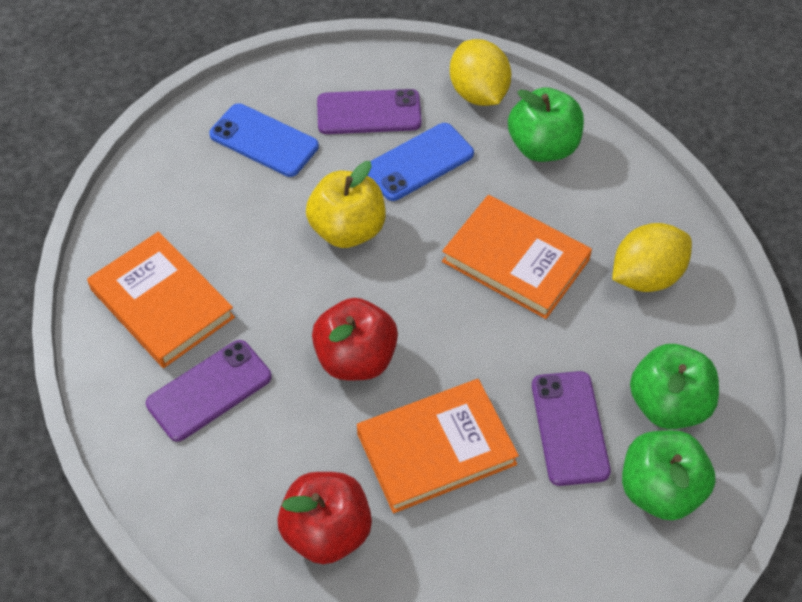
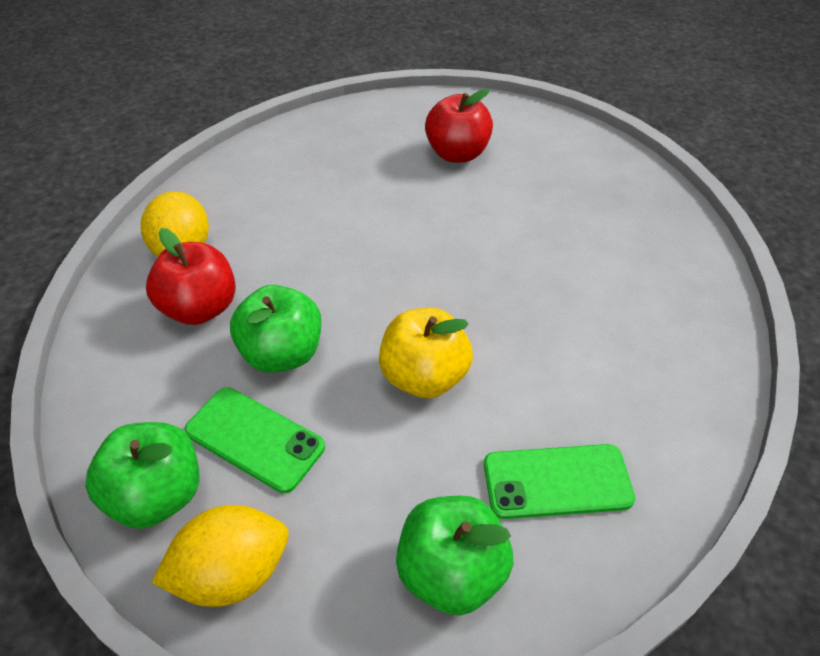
blue phone: [209,103,319,177] [367,123,474,201] = 2 -> none = 0
green phone: none = 0 -> [184,387,325,493] [484,444,635,519] = 2
orange book: [87,232,235,368] [357,379,519,513] [442,195,592,319] = 3 -> none = 0
purple phone: [146,340,272,442] [317,89,422,134] [532,371,611,486] = 3 -> none = 0

